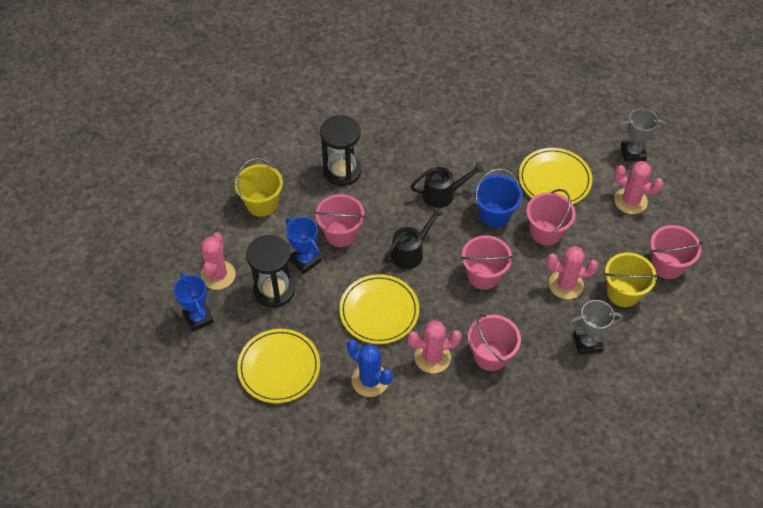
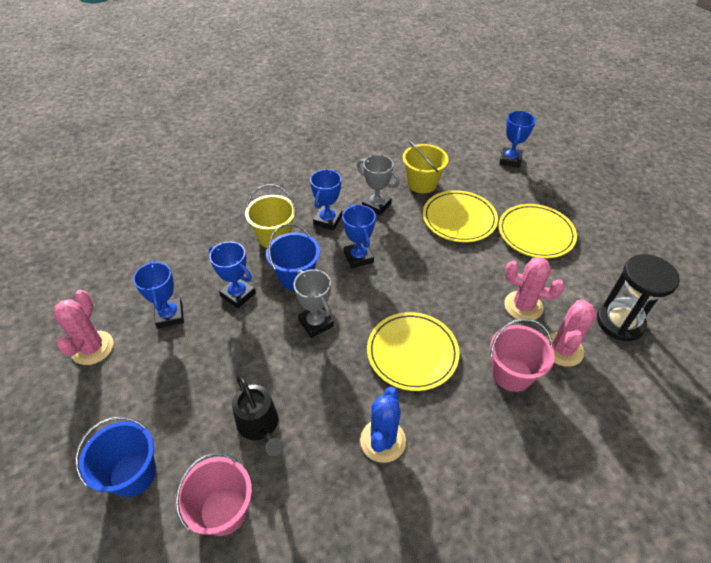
black hourglass: [246,235,295,308] [320,115,361,186] = 2 -> [597,254,680,341] = 1
black watering can: [385,207,444,269] [410,162,484,208] = 2 -> [232,374,284,456] = 1
blue bucket: [474,169,523,227] = 1 -> [75,416,156,497] [266,223,320,290] = 2
blue trophy: [173,273,214,332] [286,217,321,274] = 2 -> [133,260,184,328] [209,242,256,308] [310,169,342,231] [342,204,376,268] [500,111,536,168] = 5
pink bucket: [315,194,365,247] [461,235,513,290] [468,314,521,371] [526,189,576,245] [650,225,703,279] = 5 -> [175,453,252,536] [490,318,555,392] = 2
pink cactus: [201,232,236,290] [407,320,462,373] [546,246,599,299] [614,161,664,214] = 4 -> [54,290,113,365] [504,257,565,320] [546,299,597,367] = 3

